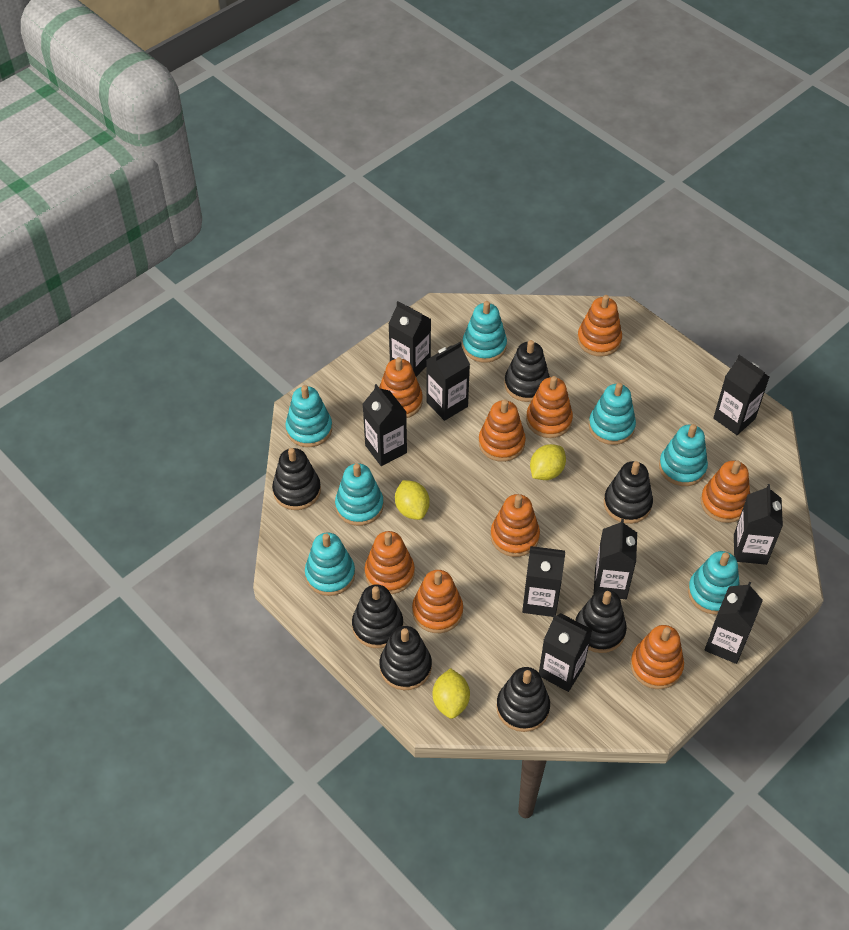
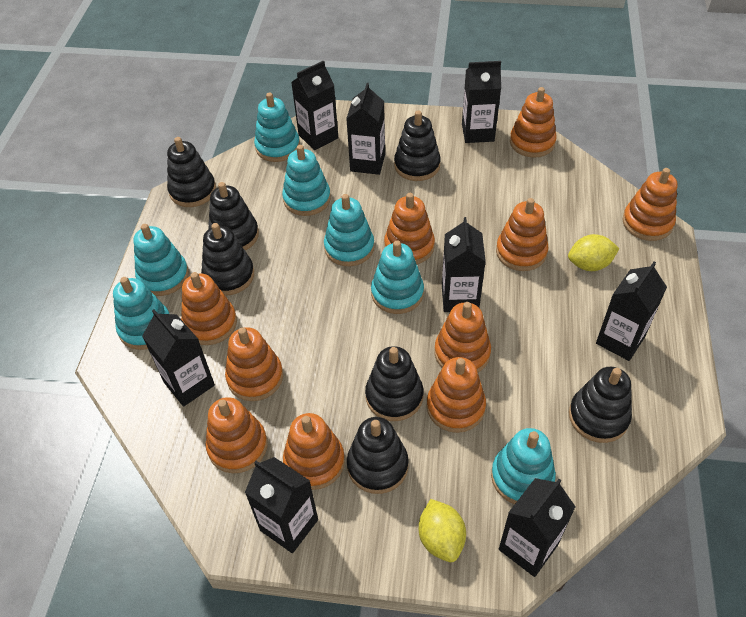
black carton: [363,384,407,466] [388,301,431,377] [426,342,470,421] [522,546,565,617] [539,613,592,692] [594,519,637,599] [705,581,763,664] [713,355,769,435] [734,484,783,565] = 9 -> [142,310,215,406] [245,457,318,553] [291,60,338,150] [346,83,385,175] [442,217,486,312] [462,61,501,143] [499,478,576,577] [596,262,667,361] = 8
orange stacking toy: [365,531,415,594] [379,357,423,418] [412,570,463,633] [479,399,526,462] [491,494,540,557] [526,376,573,438] [577,295,622,357] [630,625,684,689] [701,461,750,523] = 9 -> [181,272,237,345] [206,397,267,473] [225,327,283,401] [283,413,345,490] [384,193,435,264] [427,357,486,433] [435,302,491,372] [496,198,549,271] [510,87,557,158] [622,168,677,241] = 10
yellow lemon: [395,480,430,520] [433,668,470,719] [530,444,566,480] = 3 -> [419,499,466,562] [568,234,620,271] = 2

